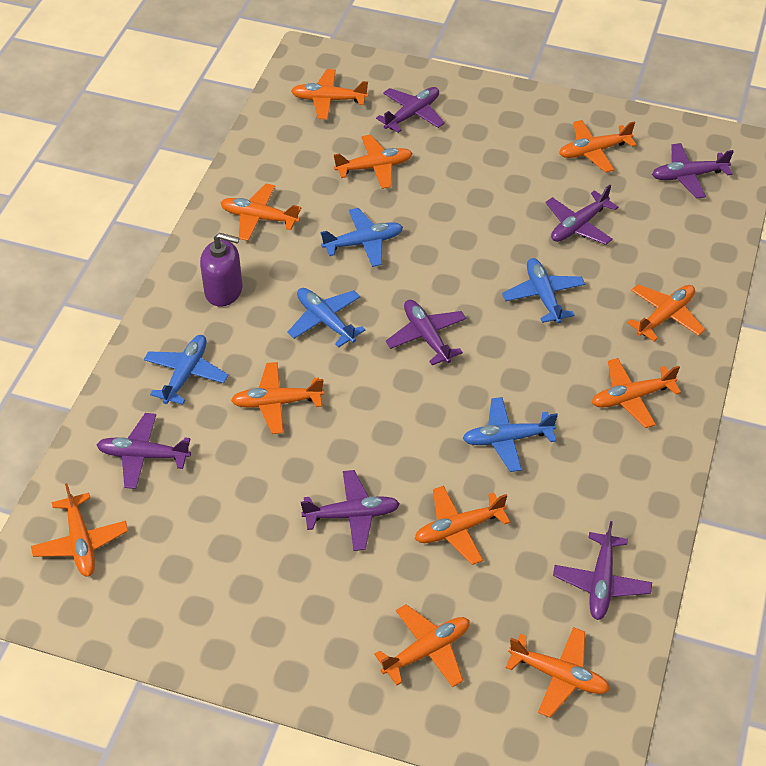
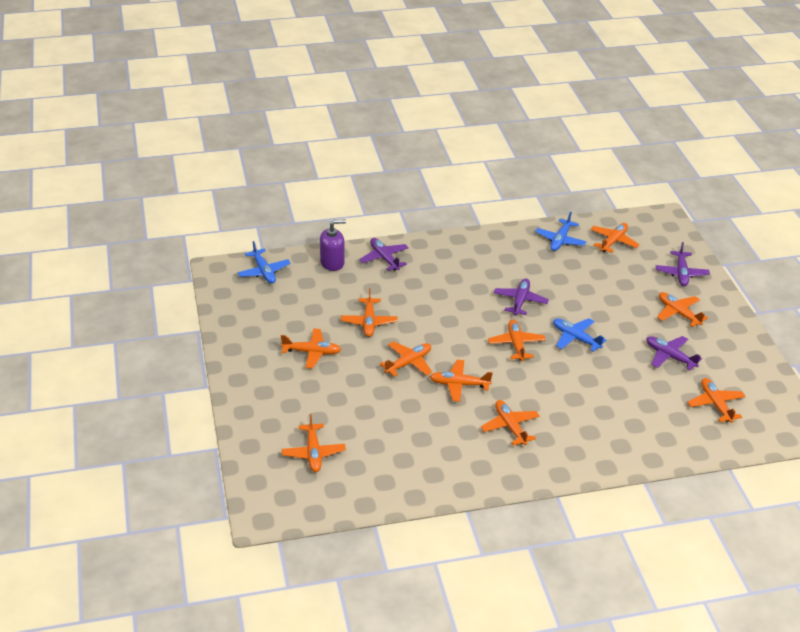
blue plane: [144,335,228,405] [287,288,365,347] [320,208,403,267] [463,397,558,472] [502,258,585,323] = 5 -> [238,241,291,284] [535,211,587,251] [553,318,606,352] = 3
orange plane: [31,483,128,577] [221,184,301,241] [231,362,324,434] [291,69,368,120] [334,134,413,189] [374,604,470,687] [415,486,510,565] [506,627,610,718] [559,120,636,173] [592,358,681,428] [627,284,705,341] = 11 -> [281,329,342,369] [282,414,346,472] [341,288,397,337] [379,341,432,377] [430,360,493,402] [481,400,540,446] [488,320,546,361] [590,223,640,253] [657,292,708,327] [687,378,745,423] = 10
purple plane: [97,413,191,489] [301,470,400,551] [376,87,445,133] [386,300,466,365] [546,185,618,245] [553,521,652,620] [652,143,734,199] = 7 -> [359,238,409,271] [494,278,549,315] [646,336,702,371] [656,242,710,286] = 4

